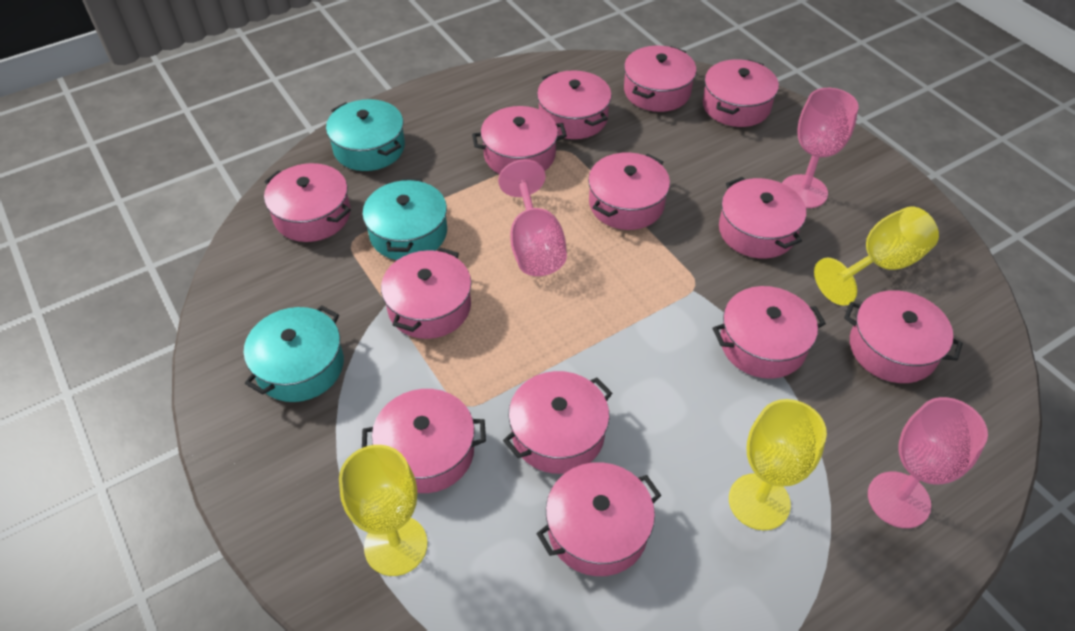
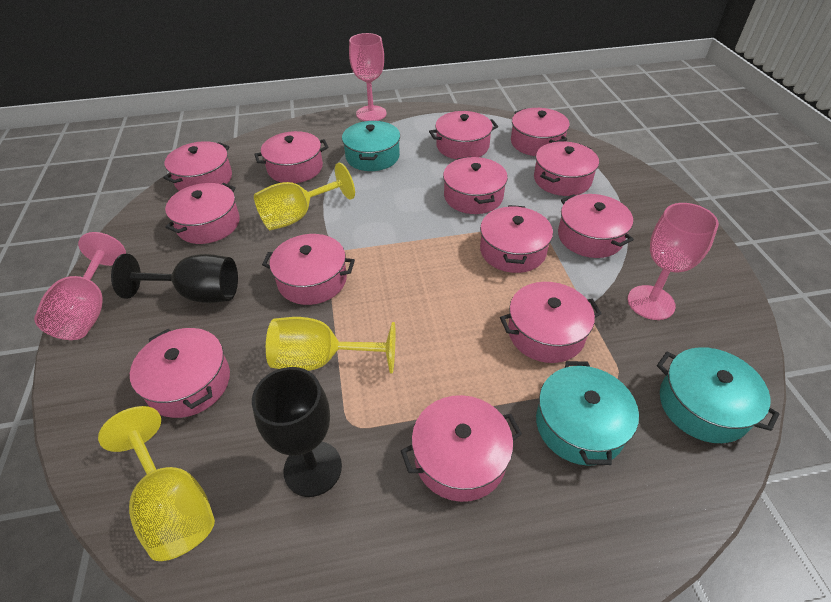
black goblet: none = 0 -> [111,254,238,303] [252,367,342,497] = 2

